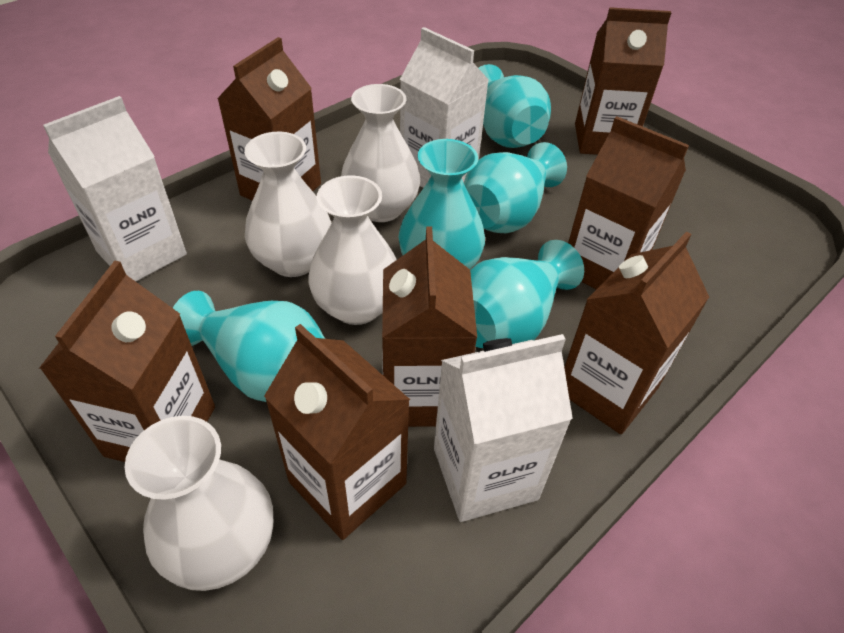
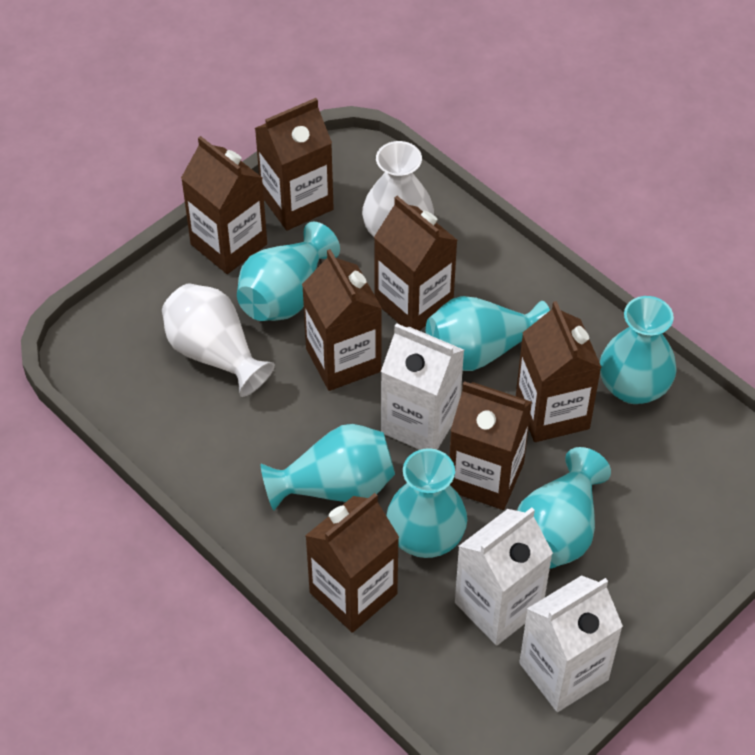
turquoise vase: [173,291,325,402] [398,139,485,269] [464,142,567,233] [470,240,584,348] [479,64,551,148] = 5 -> [237,222,340,321] [261,424,395,511] [386,448,467,558] [426,296,550,371] [517,447,611,569] [600,296,677,404] = 6
white vase: [125,416,273,591] [244,132,331,277] [308,175,397,325] [341,84,420,222] = 4 -> [162,283,275,397] [362,141,434,237] = 2

